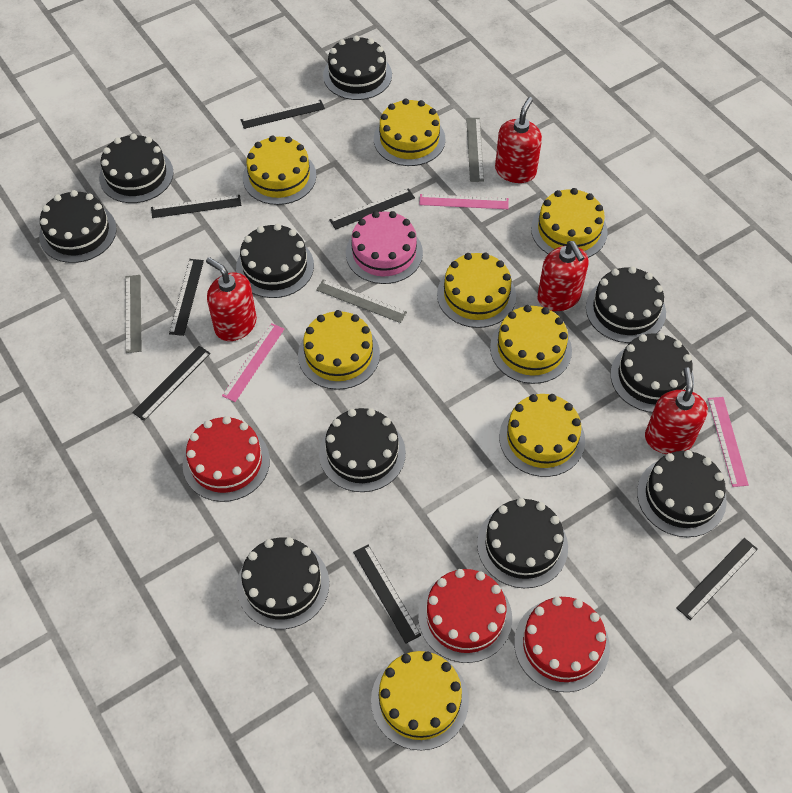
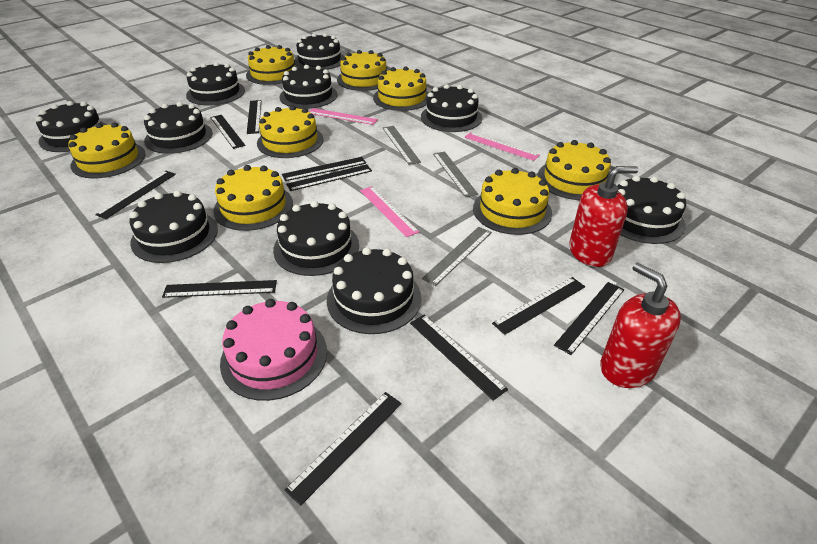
black ruler: [132,346,211,421] [151,195,241,218] [169,259,204,336] [241,100,325,129] [329,188,415,230] [353,545,421,643] [677,538,758,620] = 7 -> [95,171,176,219] [162,280,277,298] [210,115,245,149] [247,100,261,134] [282,157,366,181] [284,392,402,506] [286,164,372,191] [410,315,508,401] [492,277,585,335] [554,282,624,355] = 10
red cake: [183,416,270,502] [418,569,512,663] [514,597,610,692] = 3 -> none = 0
red soap dispenser: [206,257,257,341] [495,97,542,183] [537,241,589,311] [645,367,708,454] = 4 -> [569,166,638,267] [600,263,681,388] = 2

